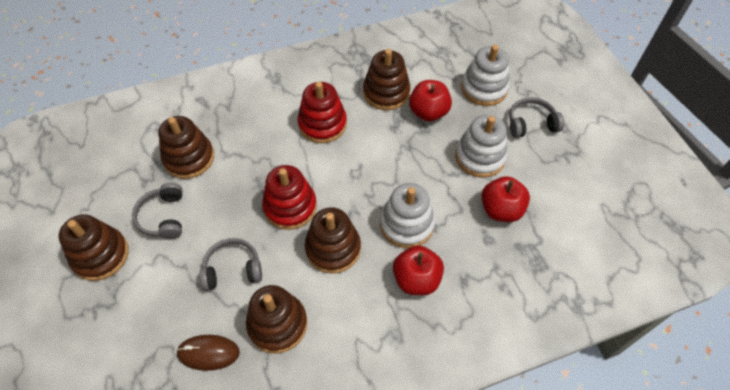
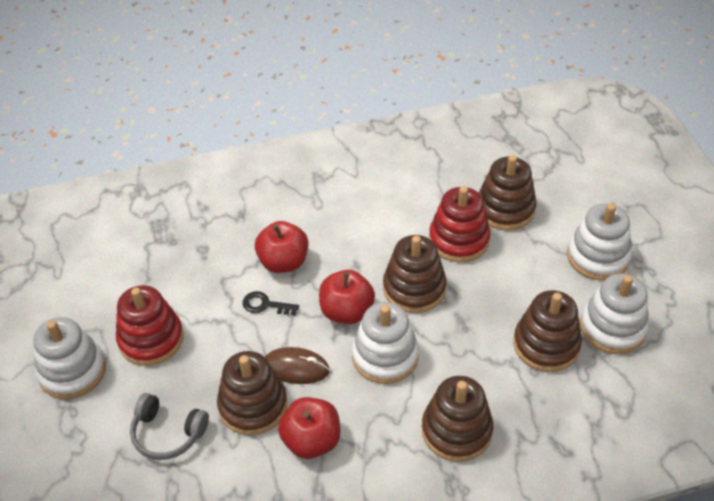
black key: none = 0 -> [242,291,299,315] = 1
grey headphones: [132,183,182,239] [199,238,262,291] [509,97,564,138] = 3 -> [130,393,209,460] = 1
white stacking toy: [380,183,435,248] [455,115,508,178] [461,45,510,106] = 3 -> [33,317,106,399] [352,302,419,384] [567,203,632,281] [580,273,649,354] = 4

